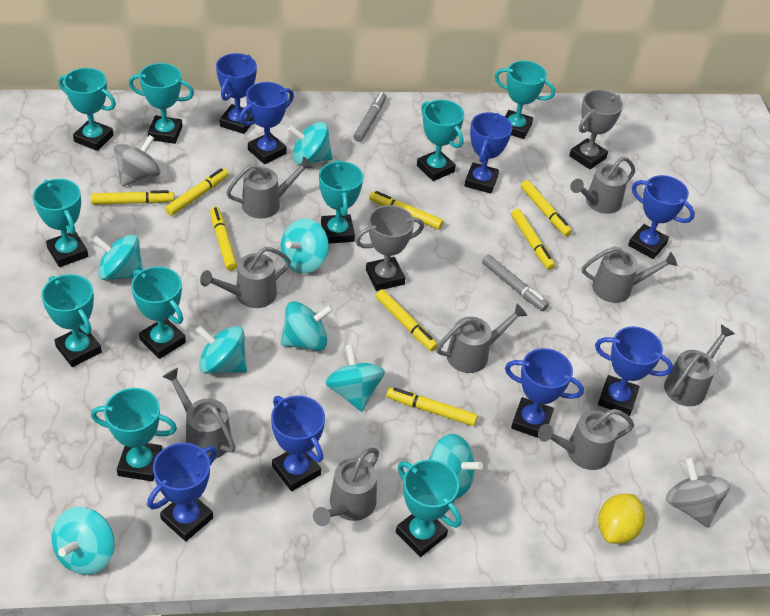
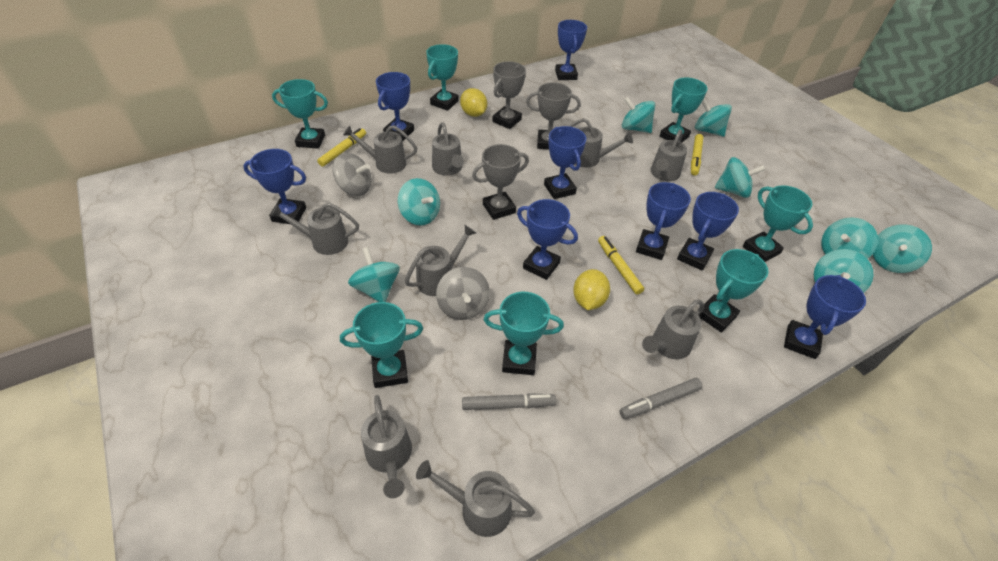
grey trophy: [355,205,424,291] [569,90,623,169] = 2 -> [472,144,529,220] [493,61,526,129] [526,82,581,150] = 3
turquoise trophy: [33,179,88,267] [41,274,102,367] [59,68,116,151] [91,388,177,481] [129,63,194,144] [131,267,186,359] [319,160,363,244] [396,460,462,557] [417,100,465,181] [494,61,555,139] = 10 -> [272,79,328,149] [340,302,423,388] [426,44,459,111] [484,292,564,375] [660,78,708,143] [699,249,769,333] [743,185,813,262] = 7
yellow lemon: [598,494,645,544] = 1 -> [460,88,487,117] [573,269,610,310] = 2
yellow marker: [91,190,174,205] [165,168,229,216] [210,207,237,271] [369,191,443,230] [375,289,438,351] [386,387,478,426] [511,209,555,270] [521,180,572,236] = 8 -> [317,128,366,167] [598,236,644,295] [691,134,703,176] = 3

